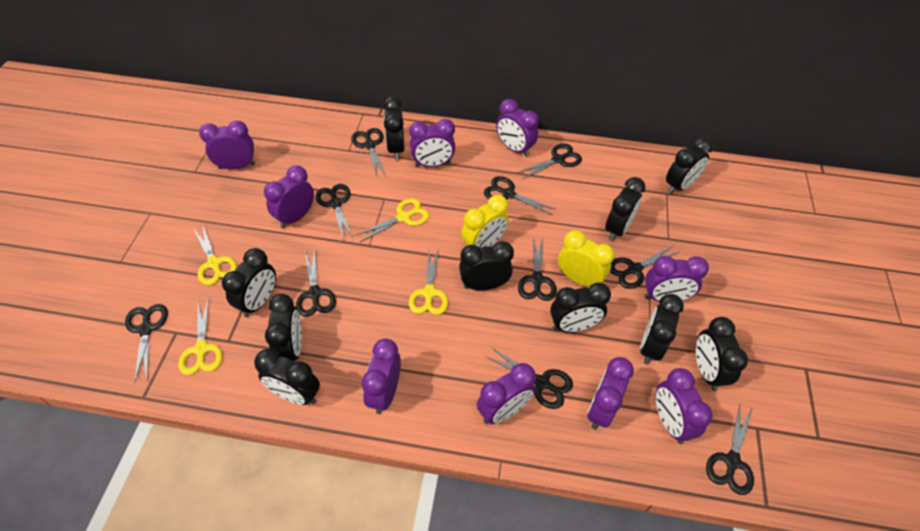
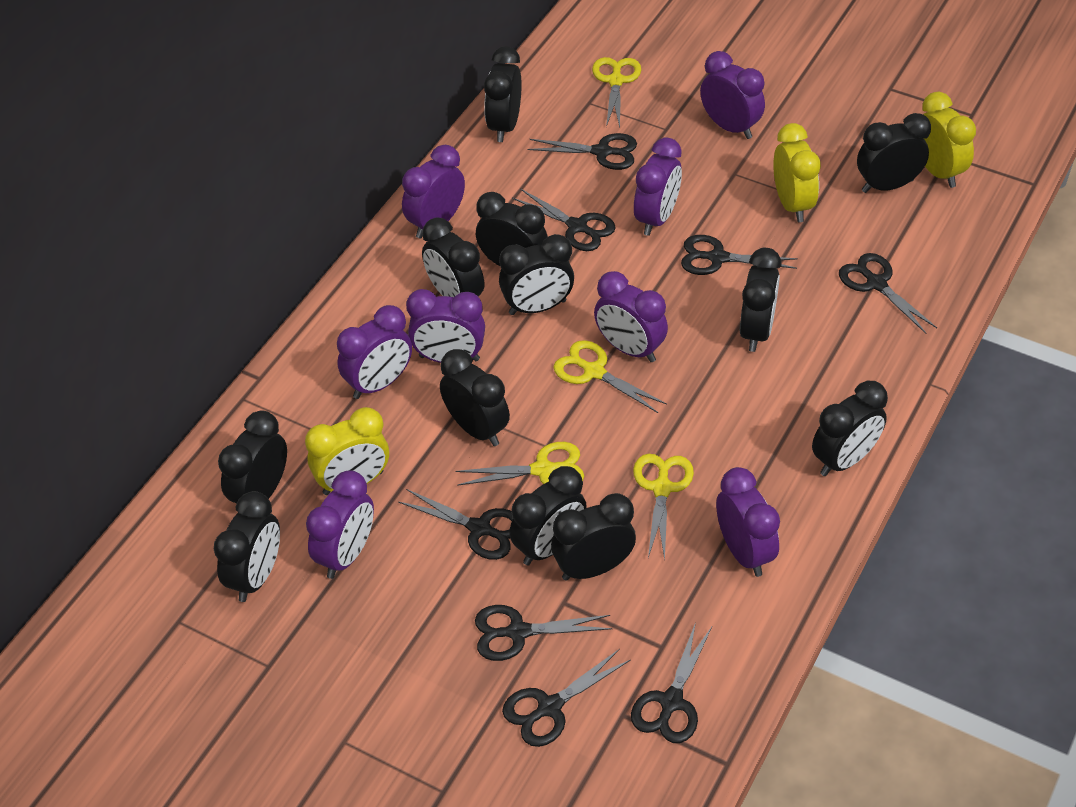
black clock: [222,248,276,317] [254,349,320,405] [265,293,302,361] [383,96,405,160] [459,241,514,290] [550,283,611,332] [605,177,646,241] [640,294,684,364] [666,137,713,194] [696,317,748,391] = 10 -> [214,491,280,602] [218,411,287,504] [422,218,484,297] [440,349,510,446] [476,192,548,266] [484,46,522,142] [499,234,574,315] [509,466,587,565] [551,493,636,581] [740,248,781,352] [812,381,888,476] [857,113,931,193] = 12
black scissors: [125,304,168,383] [296,248,336,317] [315,184,354,241] [351,128,386,176] [484,176,556,215] [487,347,573,409] [517,143,582,179] [518,236,557,301] [610,245,681,289] [706,402,754,495] = 10 -> [398,489,513,560] [475,605,612,661] [502,649,630,747] [512,189,616,251] [528,133,637,170] [631,622,712,743] [681,235,798,275] [839,253,937,334] = 8
purple clock: [199,121,255,169] [264,165,314,228] [362,339,401,414] [409,119,456,167] [477,363,536,424] [496,99,539,157] [587,357,634,430] [644,256,709,302] [656,368,713,444] = 9 -> [306,470,374,579] [337,305,412,399] [402,145,465,239] [406,289,485,363] [594,271,668,362] [634,137,682,236] [700,51,765,139] [716,467,780,577] = 8
yellow clock: [461,195,509,248] [558,230,615,287] = 2 -> [305,407,389,495] [773,123,821,222] [922,92,976,188] = 3

